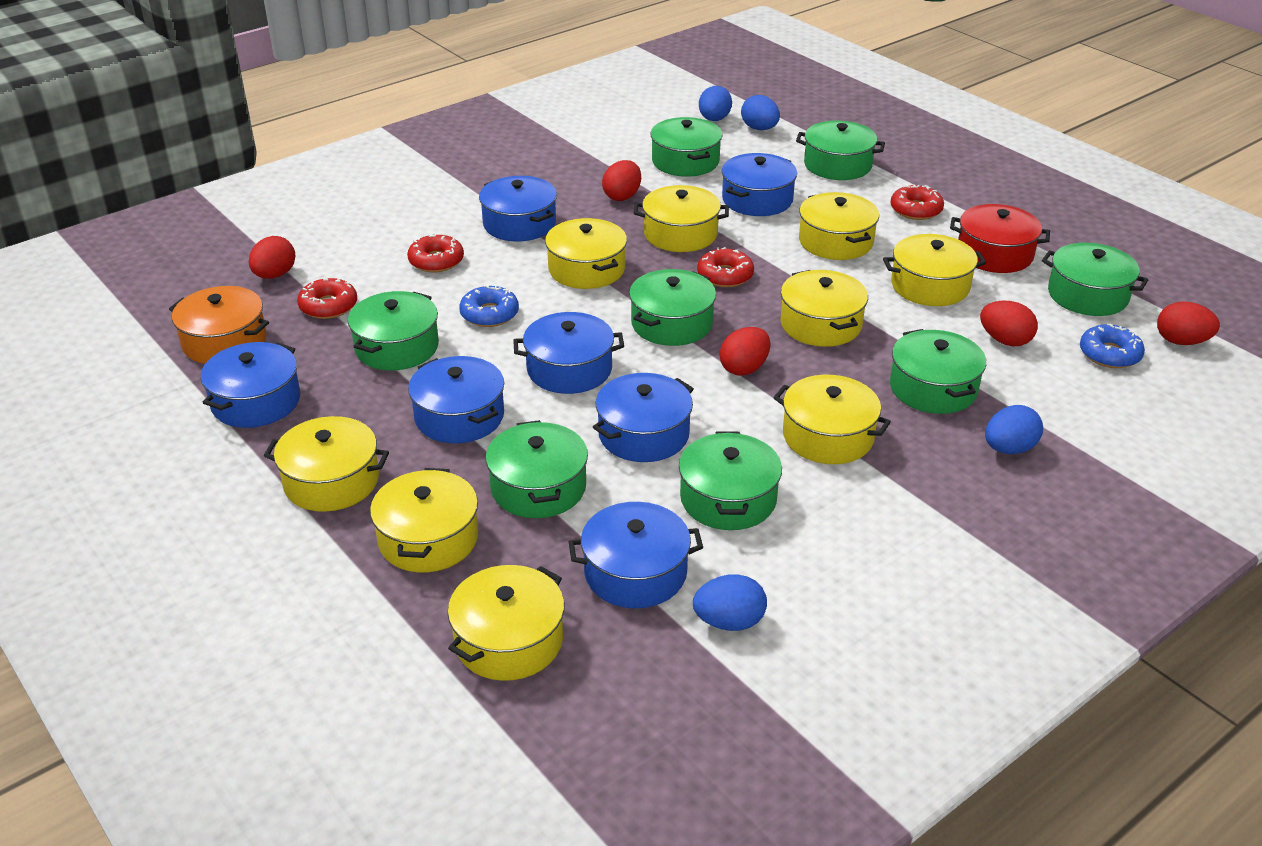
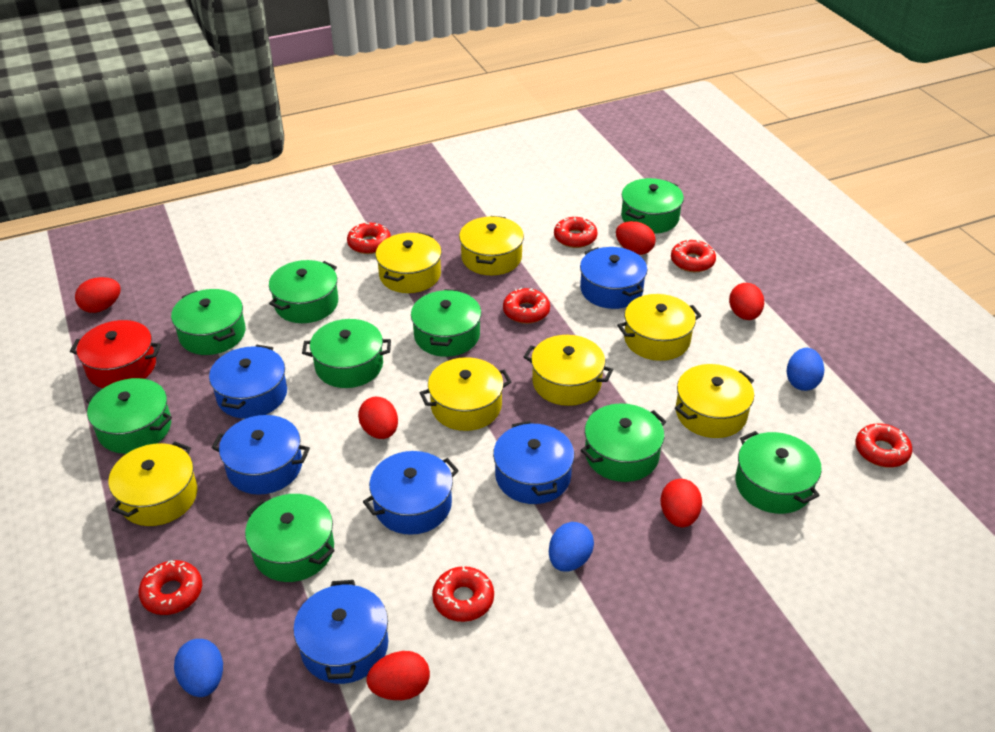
blue donut: [459,285,519,327] [1080,324,1145,368] = 2 -> none = 0
blue egg: [693,574,767,631] [699,86,732,121] [741,95,780,130] [985,405,1043,454] = 4 -> [174,639,223,697] [549,522,594,572] [786,348,824,391] = 3
blue pot: [201,342,300,428] [408,356,504,443] [479,176,557,241] [513,312,624,394] [569,502,703,608] [593,373,694,462] [722,153,797,216] = 7 -> [209,345,287,419] [211,415,310,495] [293,580,388,684] [363,451,459,535] [493,421,574,504] [580,247,647,309] = 6
green pot: [348,291,439,371] [486,420,588,518] [629,269,716,346] [650,117,723,177] [679,431,782,530] [796,120,885,180] [890,329,986,414] [1042,243,1148,316] = 8 -> [86,378,172,454] [171,289,245,355] [245,494,335,582] [269,260,338,323] [302,319,391,388] [411,289,481,357] [581,403,666,482] [621,178,684,234] [735,431,822,514] = 9
orange pot: [169,286,269,364] = 1 -> none = 0
red donut: [297,277,357,319] [407,234,464,272] [697,247,754,287] [890,185,944,220] = 4 -> [139,560,202,615] [347,222,391,254] [432,566,494,622] [503,288,550,324] [554,217,597,248] [671,239,716,272] [855,424,912,468] = 7
red egg: [249,236,296,279] [602,160,641,201] [720,327,770,376] [980,300,1038,347] [1157,302,1220,345] = 5 -> [75,277,121,313] [358,397,398,439] [367,651,430,700] [616,221,656,255] [661,479,702,527] [729,283,764,320] = 6
yellow pot: [264,416,389,512] [370,468,478,572] [448,565,564,681] [545,218,627,289] [634,185,729,252] [773,375,891,464] [780,270,868,347] [799,192,879,260] [883,234,986,306] = 9 -> [109,442,197,526] [376,232,442,293] [420,357,511,431] [459,216,524,275] [524,335,613,406] [617,294,701,361] [675,364,754,438] = 7

